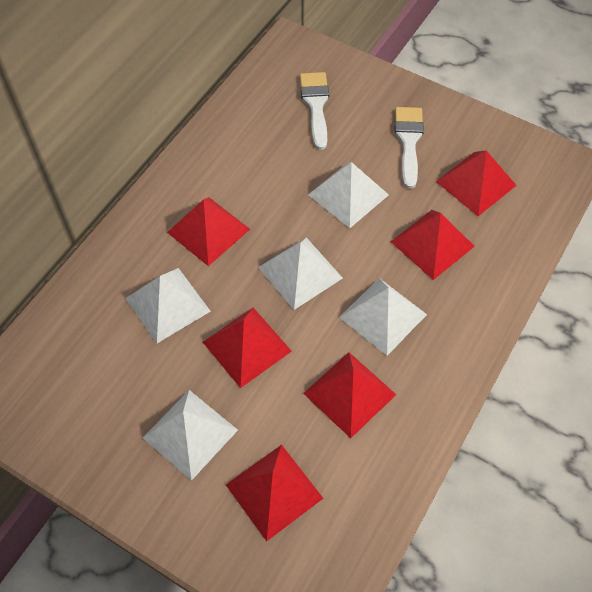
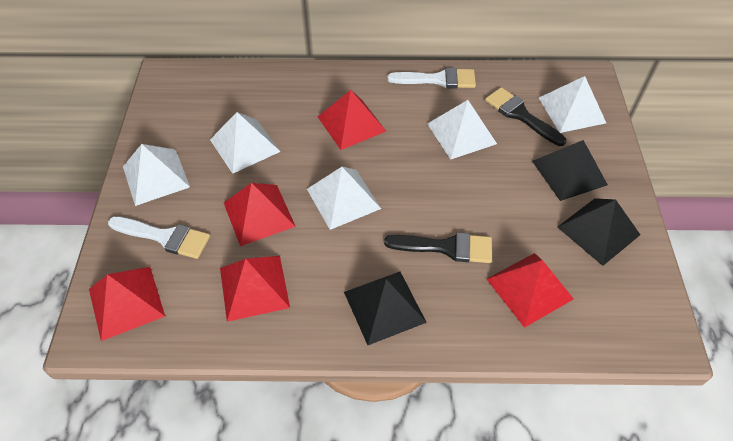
black brush: none = 0 -> [384,232,492,263] [485,87,566,146] = 2
black pyramid: none = 0 -> [344,272,427,345] [532,140,608,201] [558,198,640,266] = 3
red pyramid: [167,197,250,266] [203,308,292,388] [226,445,323,541] [303,352,396,438] [391,210,475,280] [436,150,517,216] = 6 -> [89,267,165,341] [220,256,290,322] [224,183,296,246] [318,90,386,150] [487,253,574,328] = 5

